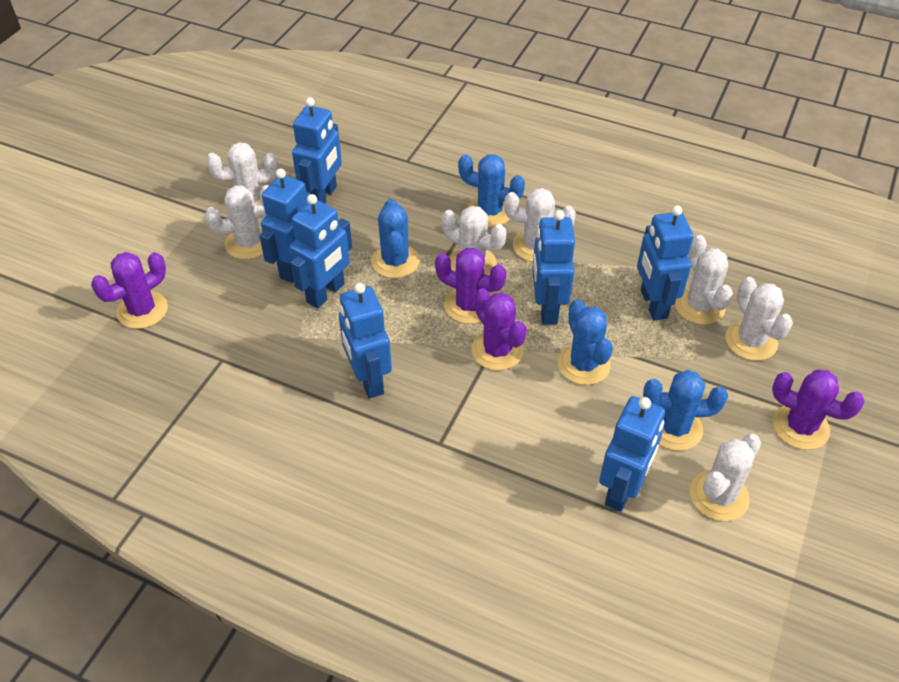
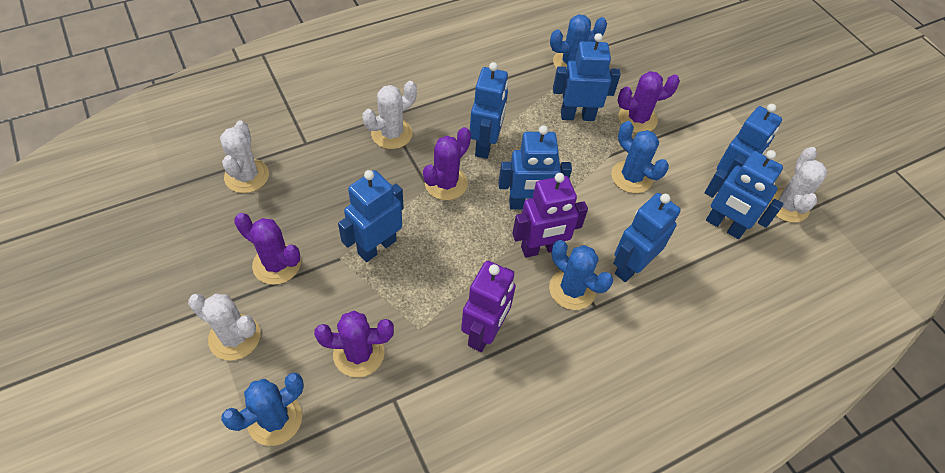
purple robot: none = 0 -> [461,261,516,352] [512,173,588,258] = 2
white cactus: [205,185,268,259] [206,142,278,204] [442,206,507,276] [504,188,576,262] [675,235,733,325] [690,434,761,521] [725,277,793,361] = 7 -> [188,294,260,361] [220,120,269,193] [362,81,417,149] [768,147,827,223] = 4

